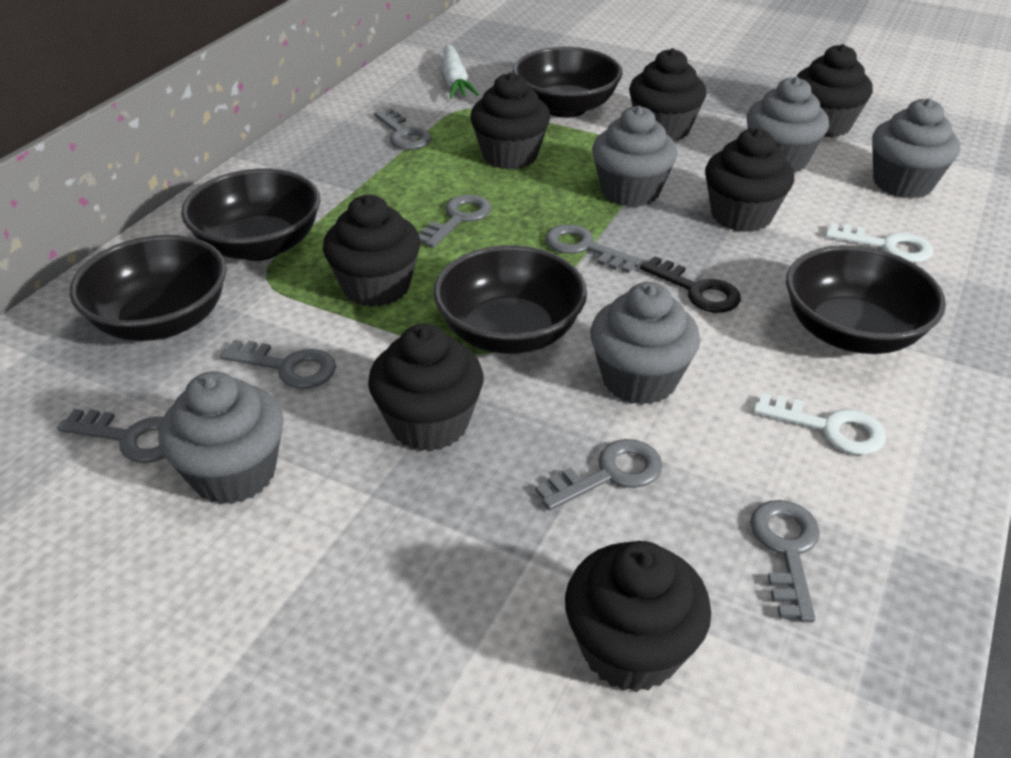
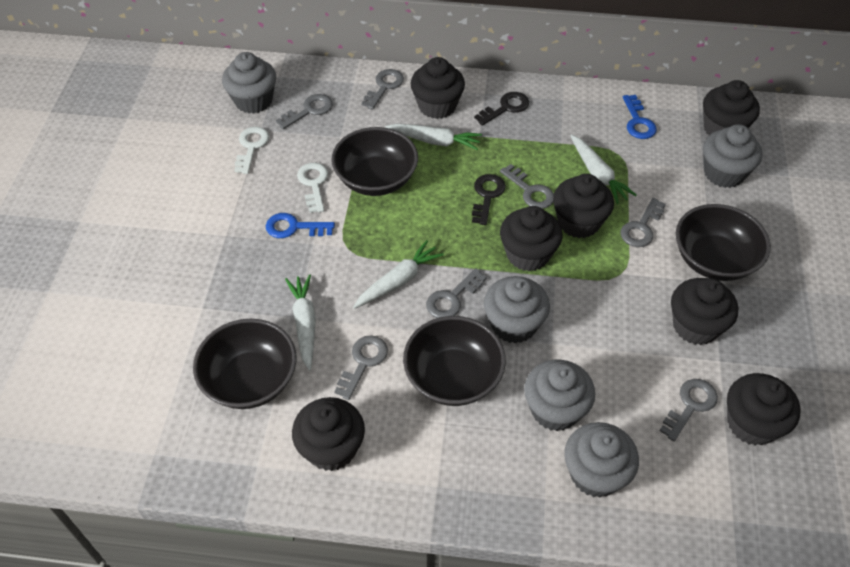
black bowl: [70,235,227,341] [181,168,320,261] [433,245,587,354] [513,47,623,118] [786,245,946,354] = 5 -> [193,319,296,409] [332,127,418,196] [403,316,506,406] [676,204,771,281] = 4
black key: [640,256,741,313] = 1 -> [472,174,506,225] [474,92,529,126] = 2
blue key: none = 0 -> [266,213,335,238] [623,95,657,139] = 2
white carrot: [442,44,479,98] = 1 -> [285,274,316,371] [353,240,444,309] [385,124,482,150] [570,134,637,204] = 4

